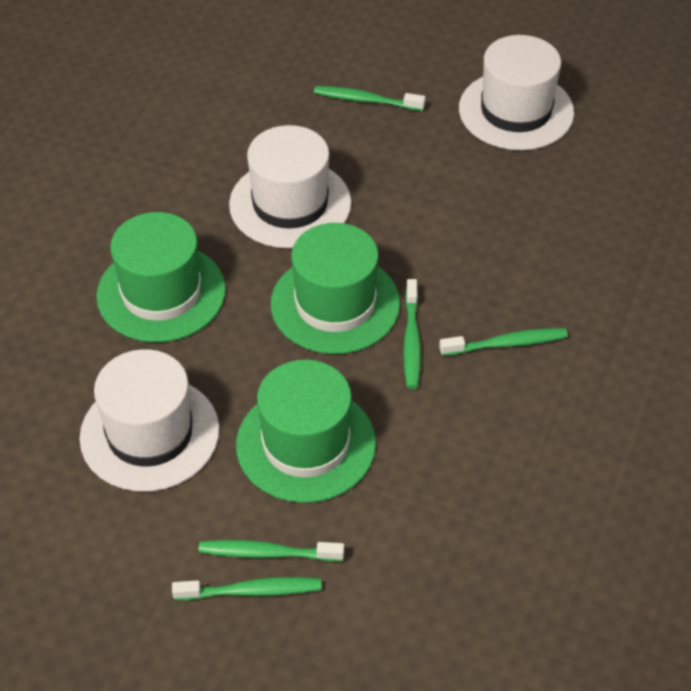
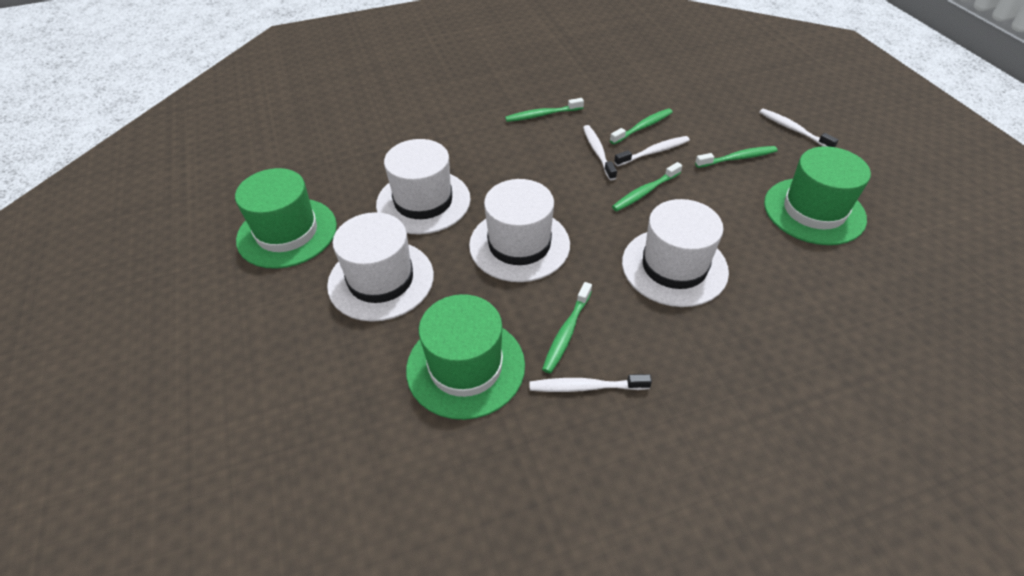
white hat: [79,349,219,492] [229,125,352,249] [459,35,574,150] = 3 -> [327,212,434,322] [376,139,471,235] [469,179,570,282] [622,199,729,307] = 4
white toothbrush: none = 0 -> [529,374,652,392] [583,125,617,181] [614,136,690,166] [759,108,839,147] = 4

